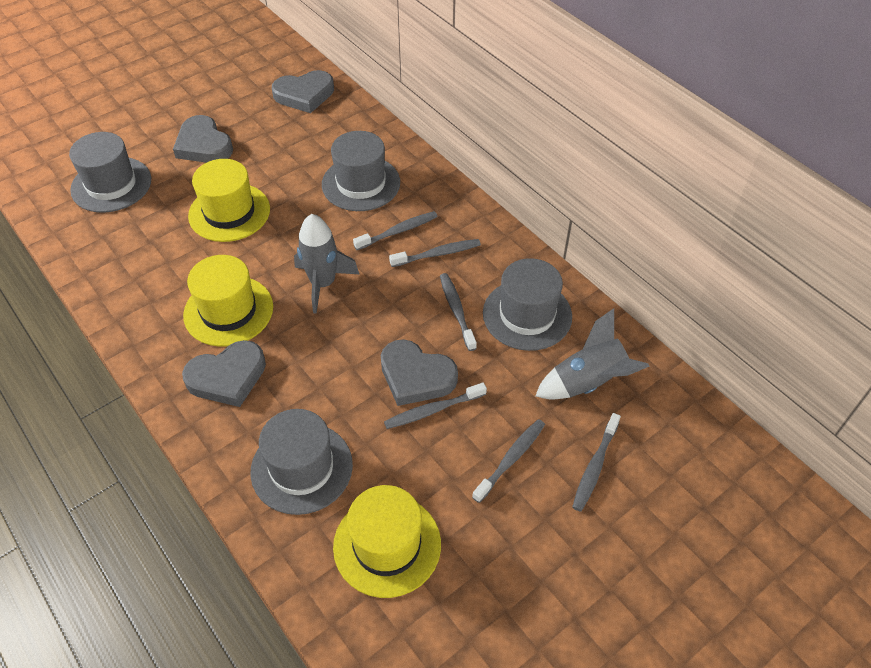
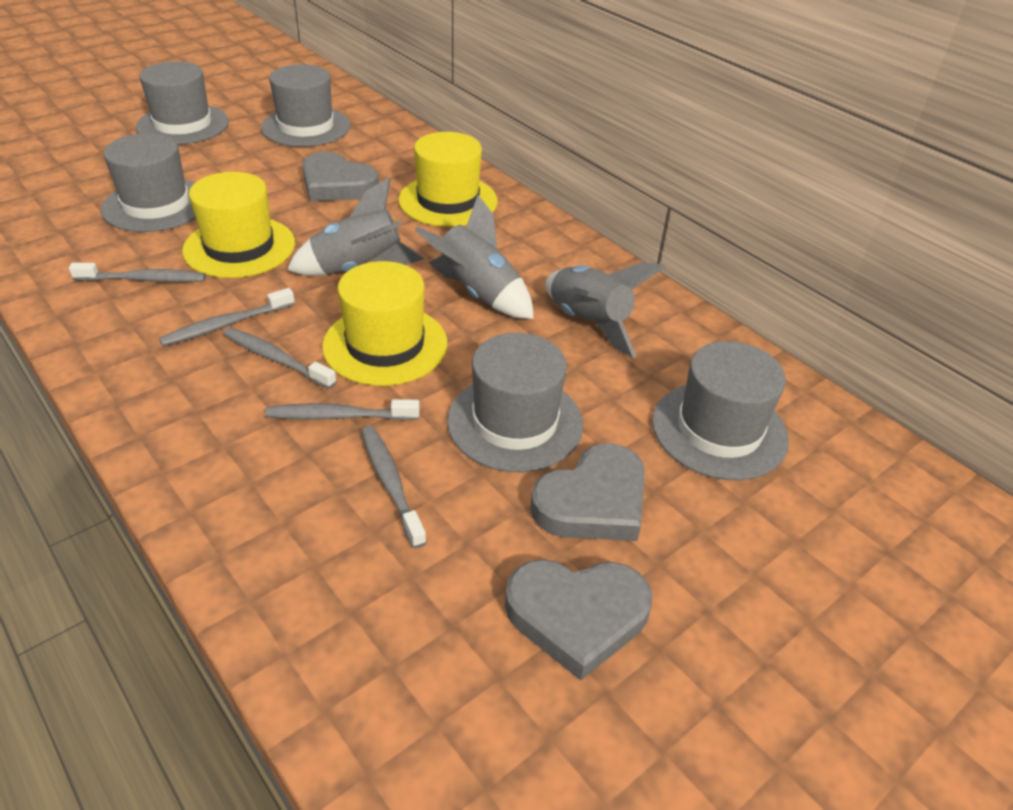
grey hat: [69,132,151,213] [250,409,353,515] [322,131,400,211] [483,258,572,351] = 4 -> [101,133,196,232] [136,61,229,145] [261,64,350,147] [447,333,583,472] [652,341,789,480] = 5
grey heart: [173,115,233,163] [182,340,266,407] [272,70,334,113] [381,339,458,406] = 4 -> [302,152,379,201] [505,559,653,681] [530,443,645,541] = 3
grey rocket: [294,214,359,314] [535,308,650,400] = 2 -> [287,178,424,276] [415,195,534,319] [546,262,665,358] = 3
grey toothbrush: [353,211,438,250] [384,382,487,429] [389,239,481,267] [440,273,477,351] [472,419,545,503] [572,413,621,512] = 6 -> [69,263,206,282] [159,288,295,346] [223,327,337,389] [265,399,420,421] [361,426,427,548] = 5

